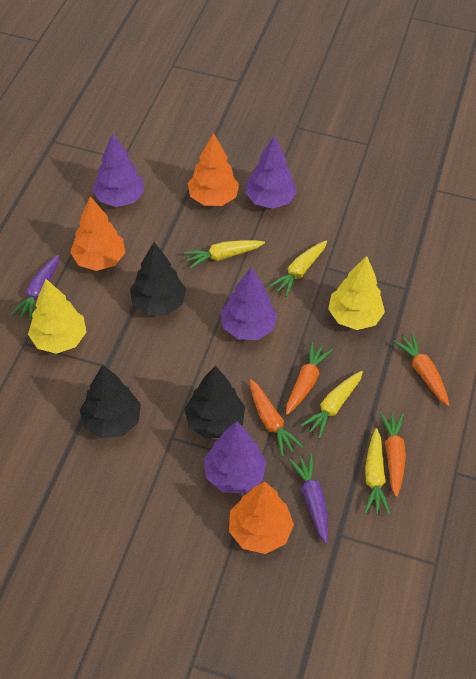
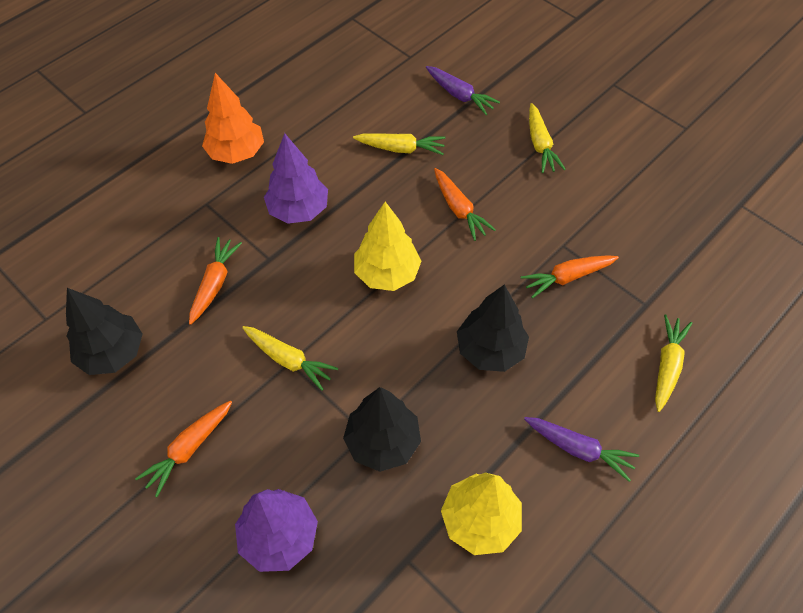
orange tree: [70,196,125,271] [188,133,239,206] [229,482,294,554] = 3 -> [202,73,264,164] = 1
purple tree: [92,133,144,207] [204,421,267,493] [220,266,277,340] [245,135,297,209] = 4 -> [235,489,318,572] [264,133,328,224] = 2

